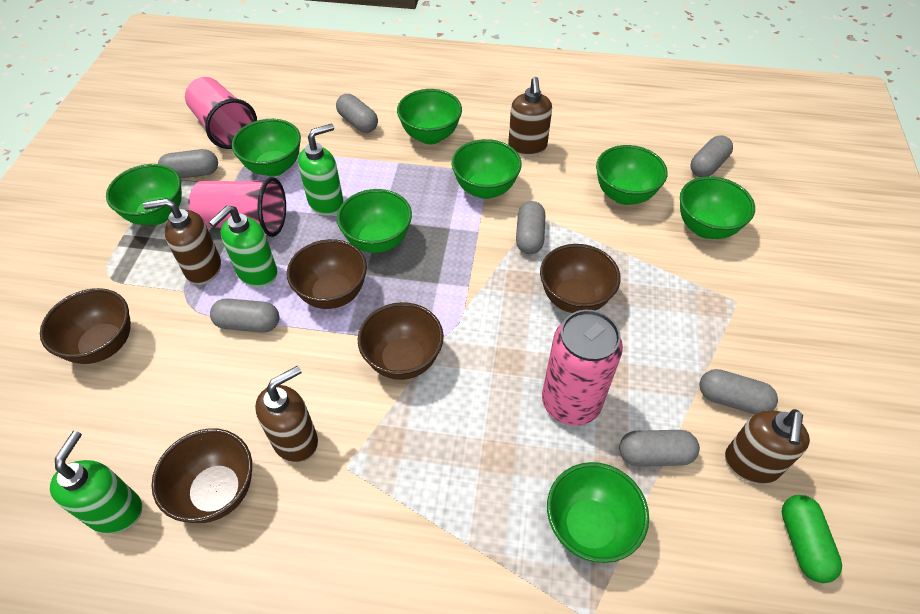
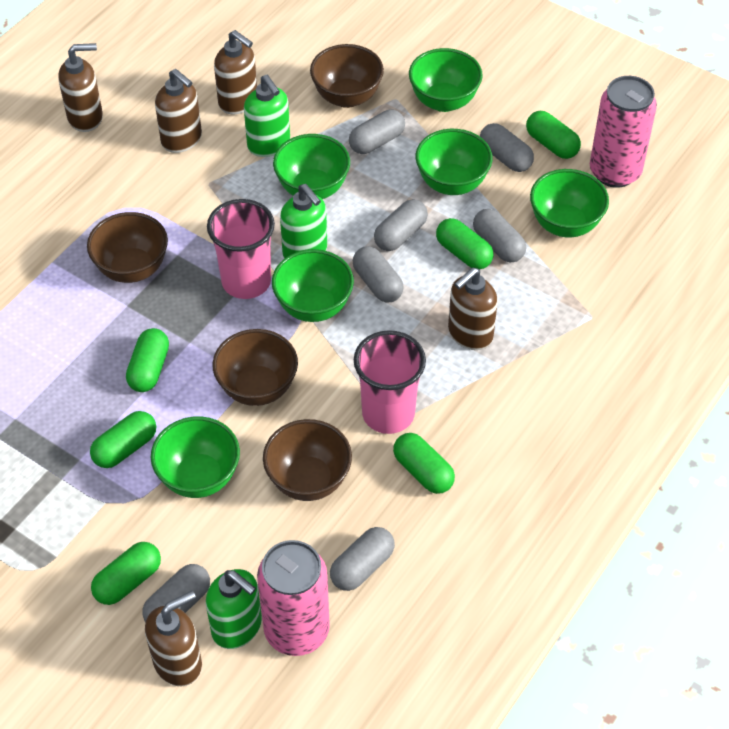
brown bowl: [40,288,131,364] [151,428,252,523] [287,239,367,309] [358,302,444,380] [540,244,621,313] = 5 -> [87,212,168,283] [212,329,298,406] [263,419,352,501] [310,44,384,108] = 4
brown soap dispenser: [143,198,221,285] [255,366,318,463] [508,77,552,157] [725,409,810,484] = 4 -> [58,43,103,132] [145,591,202,686] [155,69,202,153] [214,30,257,114] [448,268,498,350] = 5
green bowl: [106,164,182,225] [232,119,301,177] [337,189,412,253] [397,89,462,144] [452,139,522,199] [547,462,649,563] [596,145,668,205] [680,176,755,239] = 8 -> [151,417,240,498] [272,249,354,322] [273,134,350,199] [409,48,483,112] [416,129,493,195] [530,169,609,238] = 6
green capsule: [782,495,842,583] = 1 -> [90,411,156,468] [91,542,161,605] [126,328,169,392] [393,433,455,494] [436,218,494,270] [526,111,581,159] = 6
pink can: [542,310,623,426] = 1 -> [257,540,330,656] [590,76,657,188] = 2

